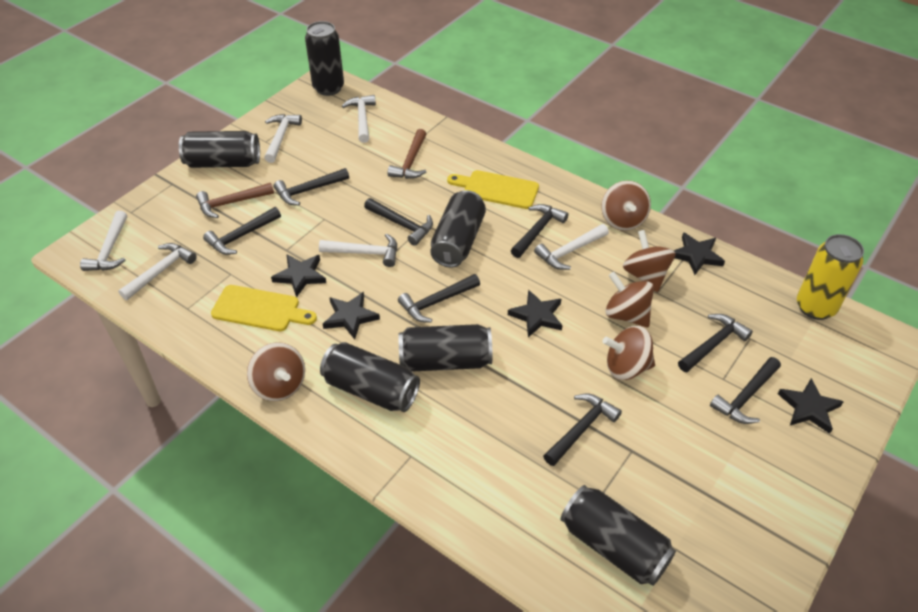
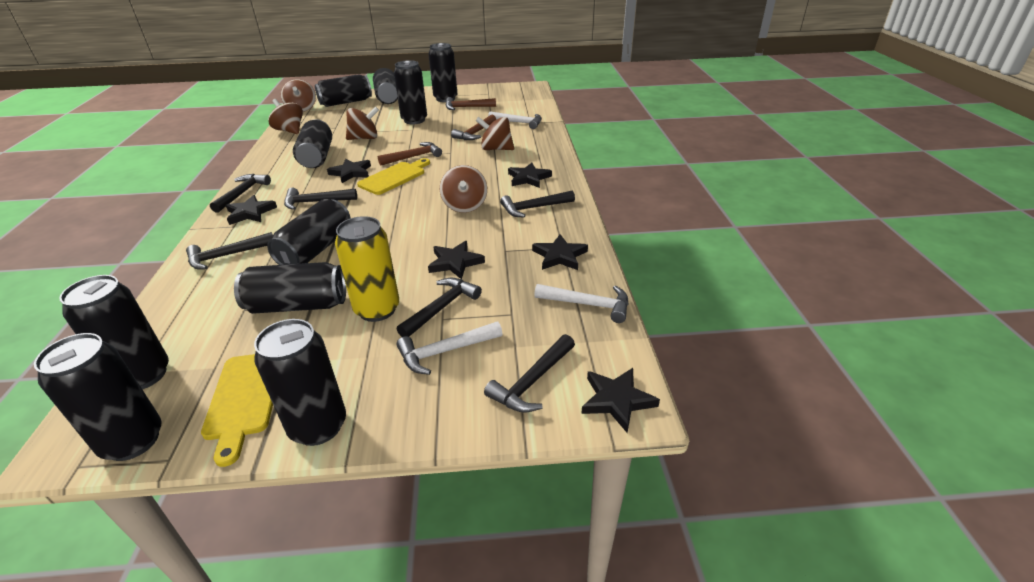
black can: [179,131,260,168] [305,21,344,96] [320,342,420,412] [399,324,493,372] [430,190,486,268] [561,485,676,586] = 6 -> [34,333,161,461] [59,275,169,389] [234,262,346,314] [254,319,346,446] [267,199,350,265] [293,119,332,168] [315,74,372,107] [373,68,398,104] [394,60,427,124] [428,43,457,102] = 10
black hammer: [203,207,281,255] [274,168,349,205] [364,198,433,246] [398,274,480,323] [511,204,569,258] [543,394,622,466] [678,314,753,372] [710,357,781,424] = 8 -> [186,232,273,269] [210,174,271,213] [284,188,357,210] [397,278,482,337] [484,334,575,413] [500,191,575,218] = 6
black star: [271,254,326,297] [323,292,380,340] [508,290,562,337] [674,232,725,275] [778,378,844,434] = 5 -> [226,195,277,225] [327,159,371,183] [428,241,485,279] [508,163,552,188] [532,234,588,270] [581,368,660,433] = 6
brown hammer: [196,183,274,218] [388,129,426,179] = 2 -> [378,142,442,165] [446,97,496,110] [451,114,496,140] = 3
white hammer: [80,211,127,271] [118,243,197,300] [264,114,302,163] [319,233,397,267] [342,95,376,143] [534,224,609,270] = 6 -> [396,321,503,375] [488,111,542,129] [534,284,628,323] = 3

